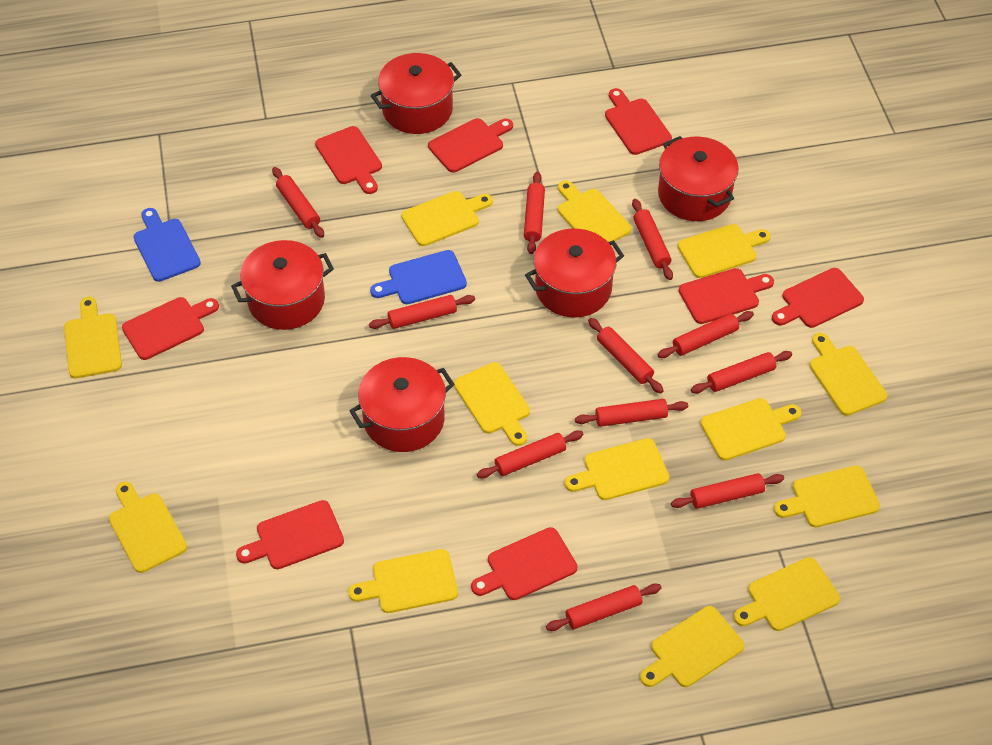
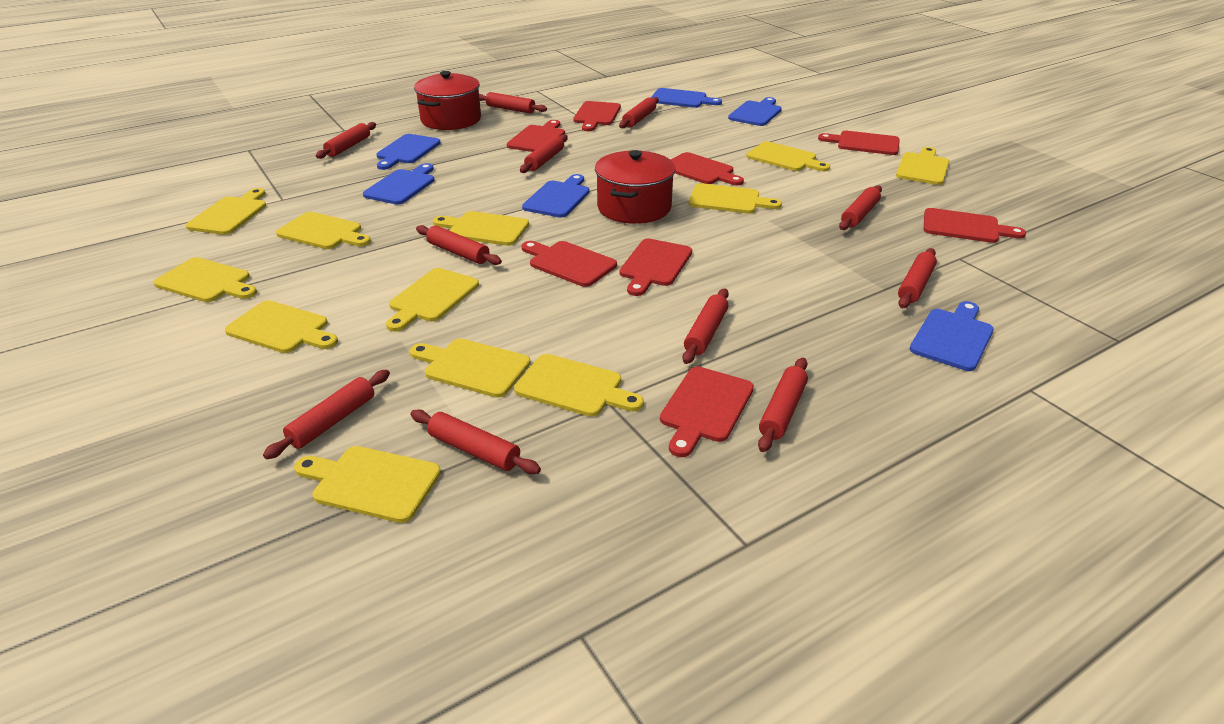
blue cutting board: [134,208,201,282] [370,250,467,304] = 2 -> [363,163,434,205] [376,134,441,170] [522,174,590,218] [651,88,722,108] [728,97,782,126] [910,301,994,371] = 6
red pot: [231,240,334,330] [350,357,455,452] [371,53,461,134] [525,228,624,318] [658,136,739,221] = 5 -> [414,71,481,130] [595,150,675,224] = 2
yellow cutting board: [64,297,122,378] [109,482,187,573] [348,549,458,613] [401,191,493,246] [454,362,530,446] [558,181,632,242] [565,438,669,500] [640,606,745,687] [677,224,771,278] [700,398,801,461] [734,557,840,631] [774,466,880,527] [810,333,887,416] = 13 -> [154,257,257,302] [186,188,266,235] [225,300,338,353] [276,212,371,249] [294,446,441,523] [386,268,479,332] [410,338,531,398] [433,211,529,246] [514,354,644,417] [688,183,782,214] [746,141,830,171] [896,147,949,185] = 12

